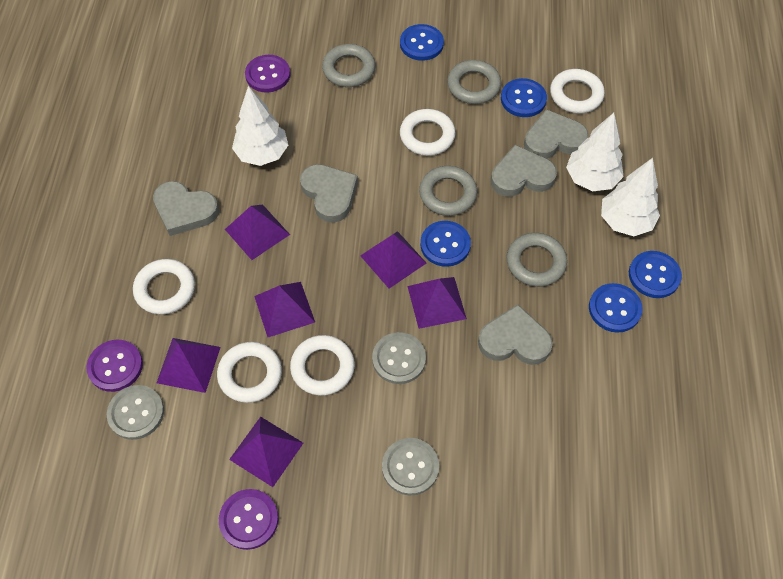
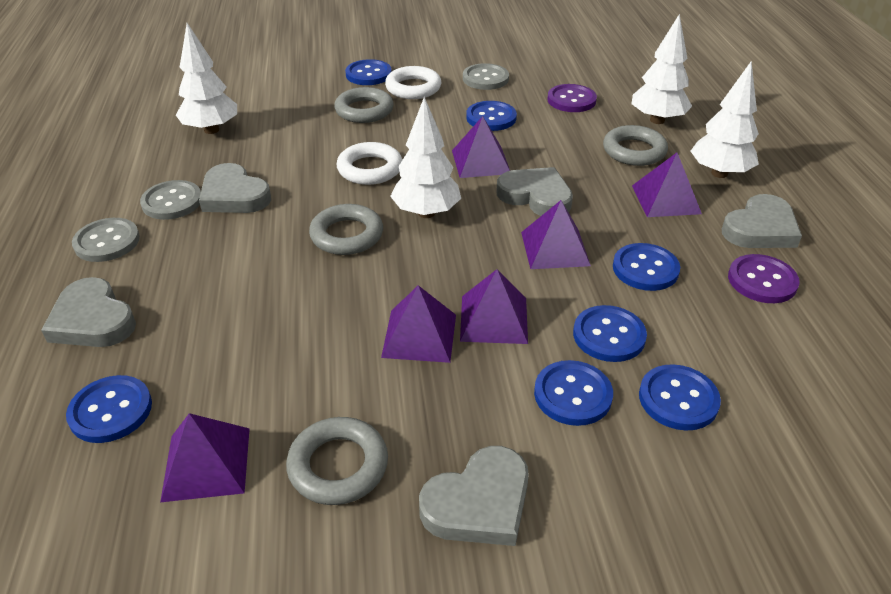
blue button: [400,24,444,61] [421,221,471,267] [501,78,547,117] [589,283,642,333] [629,251,682,298] = 5 -> [66,375,152,443] [345,59,392,85] [466,101,517,131] [534,360,613,426] [573,305,647,362] [613,243,680,291] [639,364,721,431] = 7
purple button: [87,340,143,392] [219,489,278,550] [245,55,290,93] = 3 -> [547,84,597,112] [728,254,800,303] = 2
white ring: [133,259,195,315] [217,342,282,403] [290,335,355,396] [400,109,456,156] [550,69,605,113] = 5 -> [337,142,402,185] [385,66,441,99] = 2
white tree: [232,86,288,166] [566,113,623,191] [601,158,660,236] = 3 -> [176,23,237,134] [390,97,461,218] [632,14,692,124] [691,61,759,178] = 4

